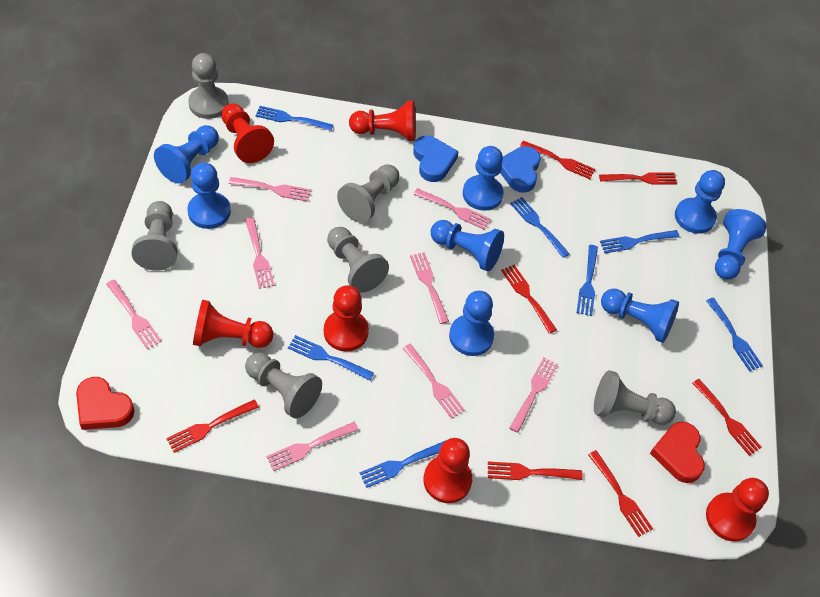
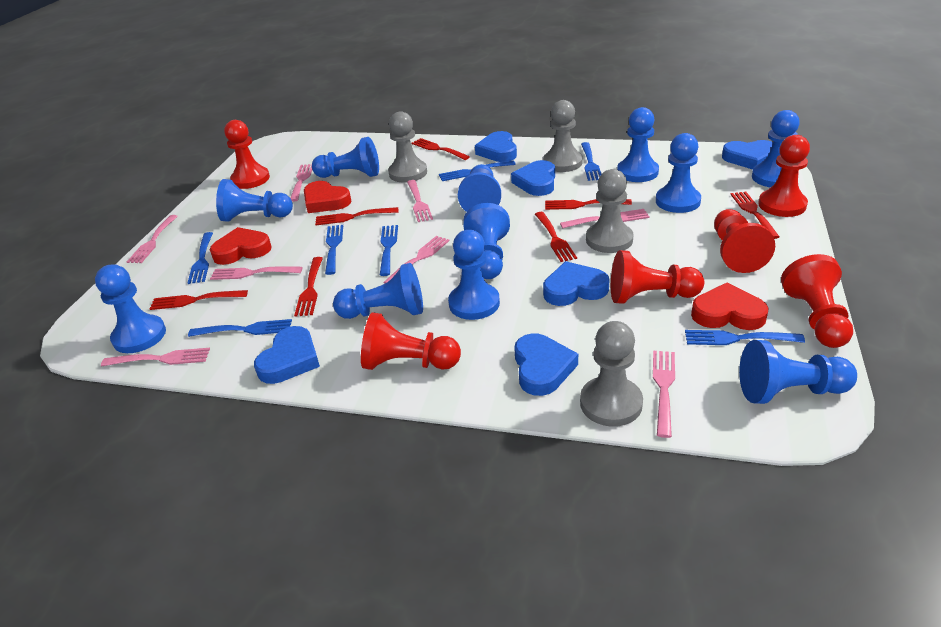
blue heart: [413,136,459,182] [500,146,540,193] = 2 -> [254,326,320,384] [475,131,517,162] [511,160,555,196] [514,333,578,396] [543,261,610,306] [722,140,773,170] = 6
blue pawn: [154,125,219,184] [187,162,231,229] [431,220,504,271] [449,291,494,356] [463,146,504,211] [601,289,679,343] [675,170,725,234] [715,209,767,280] = 8 -> [95,264,166,353] [216,179,293,222] [312,137,379,178] [333,263,423,319] [448,230,500,320] [458,164,501,212] [463,203,510,279] [617,107,659,182] [656,133,701,213] [739,340,857,404] [752,110,800,187] = 11
grey pawn: [131,201,178,271] [188,53,229,119] [245,352,322,418] [327,227,389,293] [337,164,400,223] [594,370,676,425] = 6 -> [388,111,427,183] [543,100,583,172] [580,321,643,427] [586,169,634,253] = 4
red heart: [76,377,135,430] [650,421,705,483] = 2 -> [210,227,272,265] [304,181,351,213] [691,282,769,330] = 3

